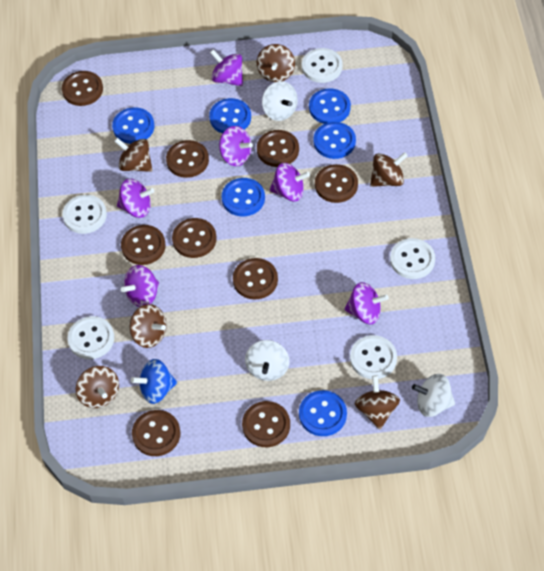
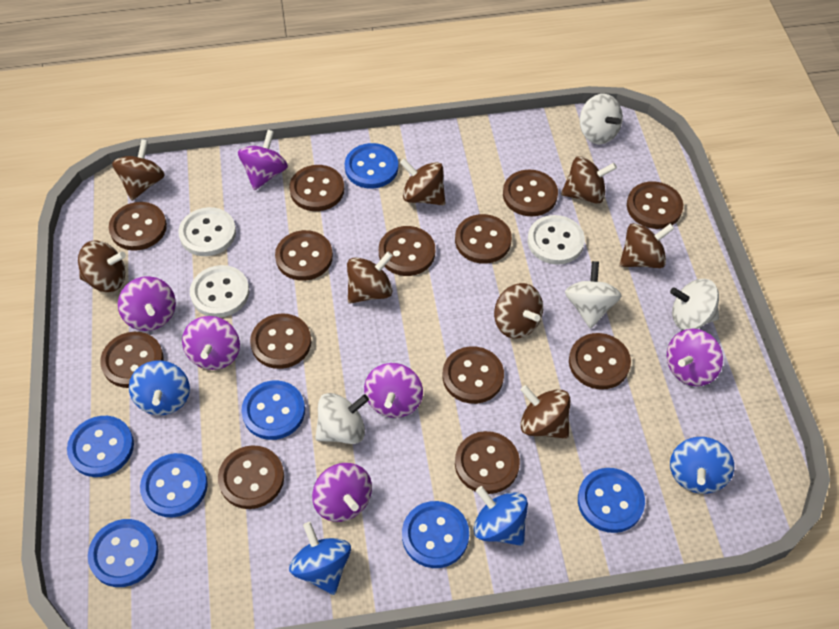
blue button: [112,107,155,144] [209,98,251,134] [222,178,265,216] [299,390,347,436] [309,88,351,124] [314,122,356,159] = 6 -> [67,416,134,477] [88,519,159,587] [140,453,208,517] [241,380,305,440] [345,143,399,189] [402,501,469,568] [578,468,645,533] = 7
blue spinning top: [131,359,177,404] = 1 -> [129,360,190,415] [289,522,351,595] [474,486,528,546] [670,437,734,494] = 4
brown button: [62,71,103,106] [121,225,166,265] [132,410,180,456] [166,140,209,178] [172,218,216,258] [233,258,278,299] [242,401,290,447] [257,130,299,167] [315,164,358,203] = 9 -> [100,332,164,388] [109,202,167,251] [218,445,284,509] [250,313,311,369] [275,230,333,281] [289,165,344,211] [379,226,435,276] [443,346,504,404] [455,214,512,264] [455,431,520,494] [503,170,558,216] [569,333,631,390] [627,181,683,229] = 13
brown spinning top: [76,366,119,408] [114,138,152,172] [130,304,167,348] [257,44,295,82] [355,375,400,430] [370,152,408,187] = 6 -> [78,241,126,292] [112,139,165,201] [347,252,393,304] [400,158,445,205] [494,283,543,339] [520,385,571,439] [561,156,617,204] [619,223,674,268] = 8
white button: [62,195,107,234] [67,316,114,359] [302,48,343,83] [350,335,397,379] [390,238,435,279] = 5 -> [178,207,236,256] [190,265,249,318] [528,215,585,265] = 3
white spinning top: [245,340,289,381] [262,81,298,121] [412,374,455,417] = 3 -> [315,393,369,444] [565,261,622,329] [580,94,623,144] [670,279,719,330] = 4

